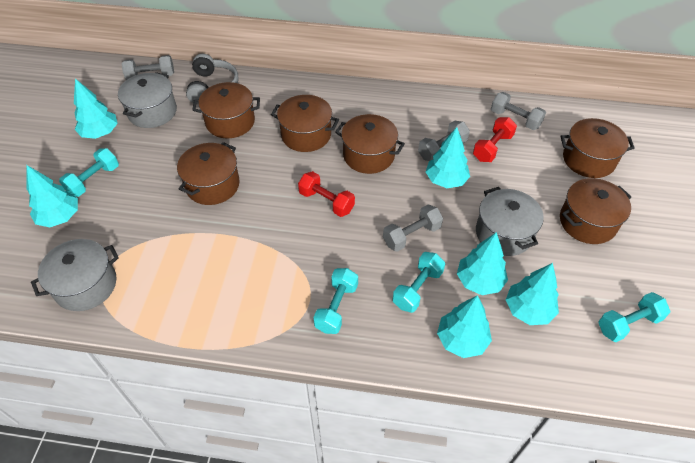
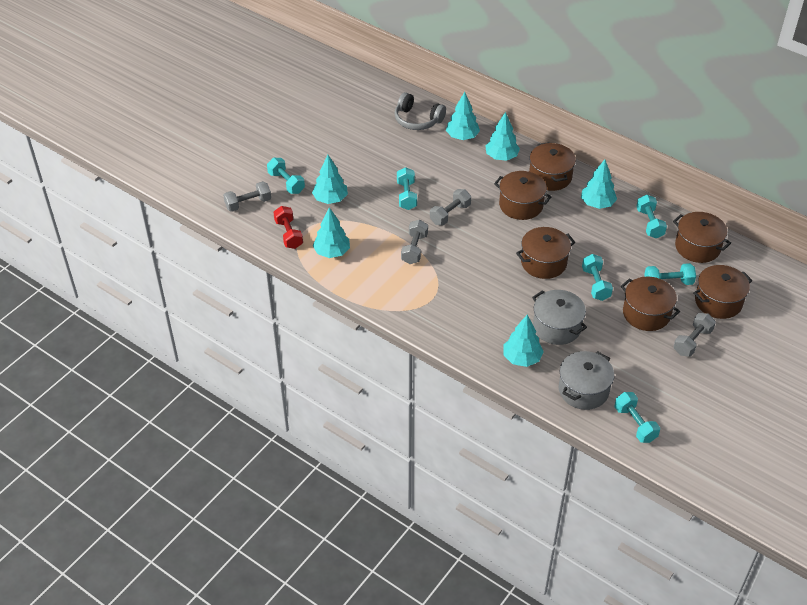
grey pot: [31,239,119,311] [118,72,177,128] [476,187,544,256] = 3 -> [532,290,587,345] [559,351,614,410] = 2
red dumbbell: [298,171,355,217] [473,117,517,162] = 2 -> [274,206,303,249] = 1
turquoise dumbbell: [59,148,119,197] [313,268,358,334] [393,252,445,313] [598,292,670,342] = 4 -> [267,158,305,194] [397,167,417,210] [582,254,613,301] [615,392,660,443] [636,195,667,239] [644,263,696,285] = 6

